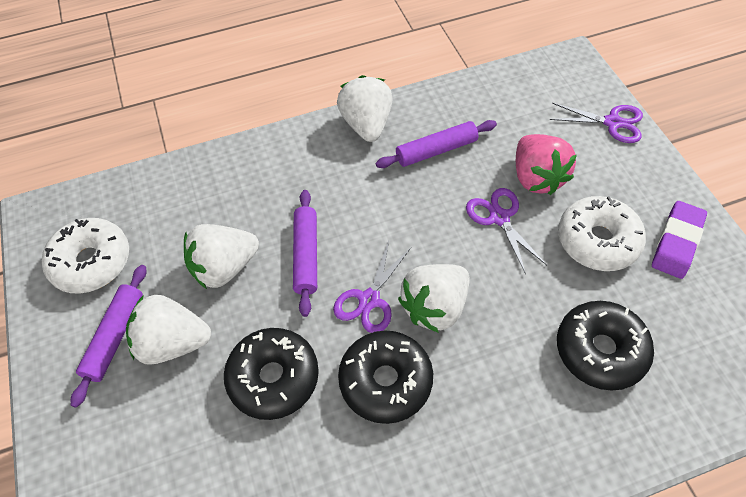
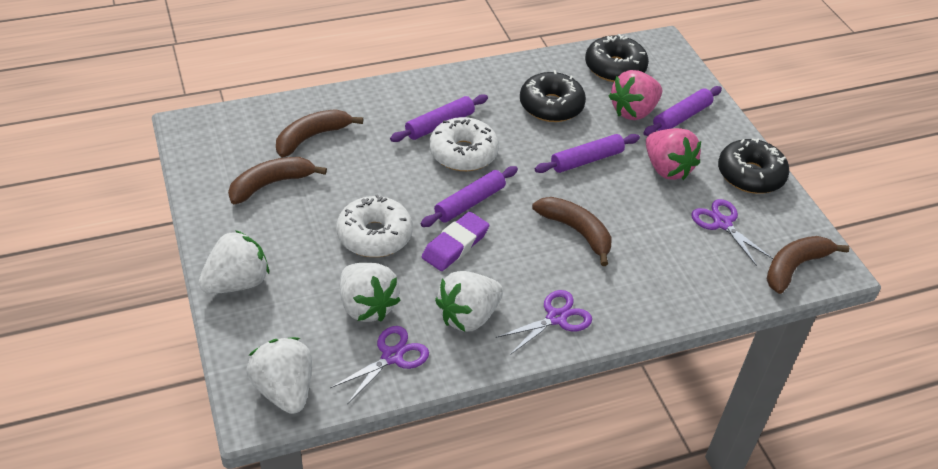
brown banana: none = 0 -> [228,157,327,204] [276,109,363,157] [532,197,611,266] [767,236,850,294] = 4
pink strawberry: [516,134,577,195] = 1 -> [609,70,662,120] [646,128,701,180] = 2
purple rolling pin: [71,265,147,408] [293,190,317,317] [376,120,497,168] = 3 -> [390,94,488,142] [420,166,518,227] [535,134,640,173] [644,86,722,136] = 4

